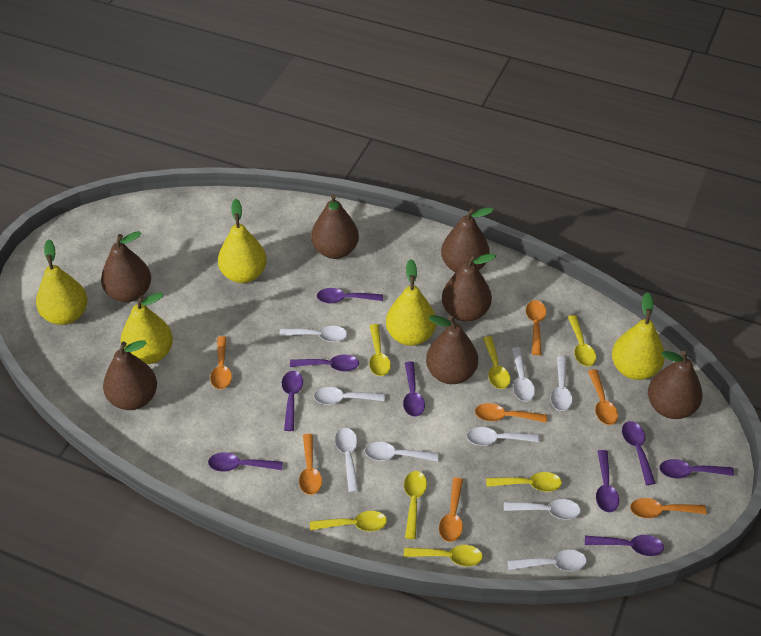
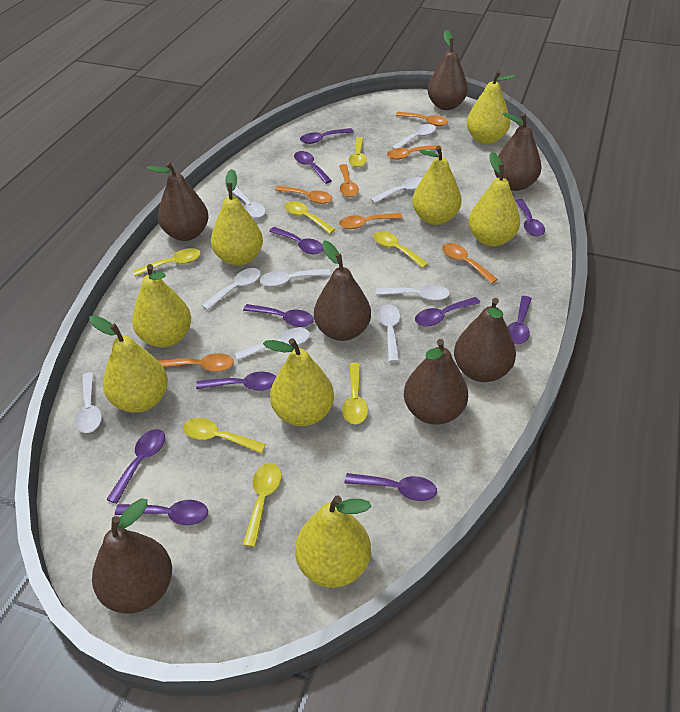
purple spoon: [208,452,283,472] [282,371,303,431] [290,355,359,372] [317,288,383,304] [403,361,425,417] [585,535,664,556] [596,450,619,513] [622,421,656,485] [659,459,734,479] = 9 -> [106,429,165,504] [115,500,208,525] [196,371,276,391] [243,304,314,327] [269,227,323,254] [294,151,332,184] [300,128,354,144] [345,473,437,501] [415,297,480,327] [508,296,532,345] [515,199,545,237] = 11
yellow pear: [36,239,88,325] [120,292,173,364] [218,199,267,283] [386,259,436,346] [612,292,665,380] = 5 -> [89,315,168,412] [132,264,191,347] [211,169,263,266] [263,338,334,426] [295,495,371,588] [412,146,462,225] [467,71,516,144] [469,152,520,247] = 8

